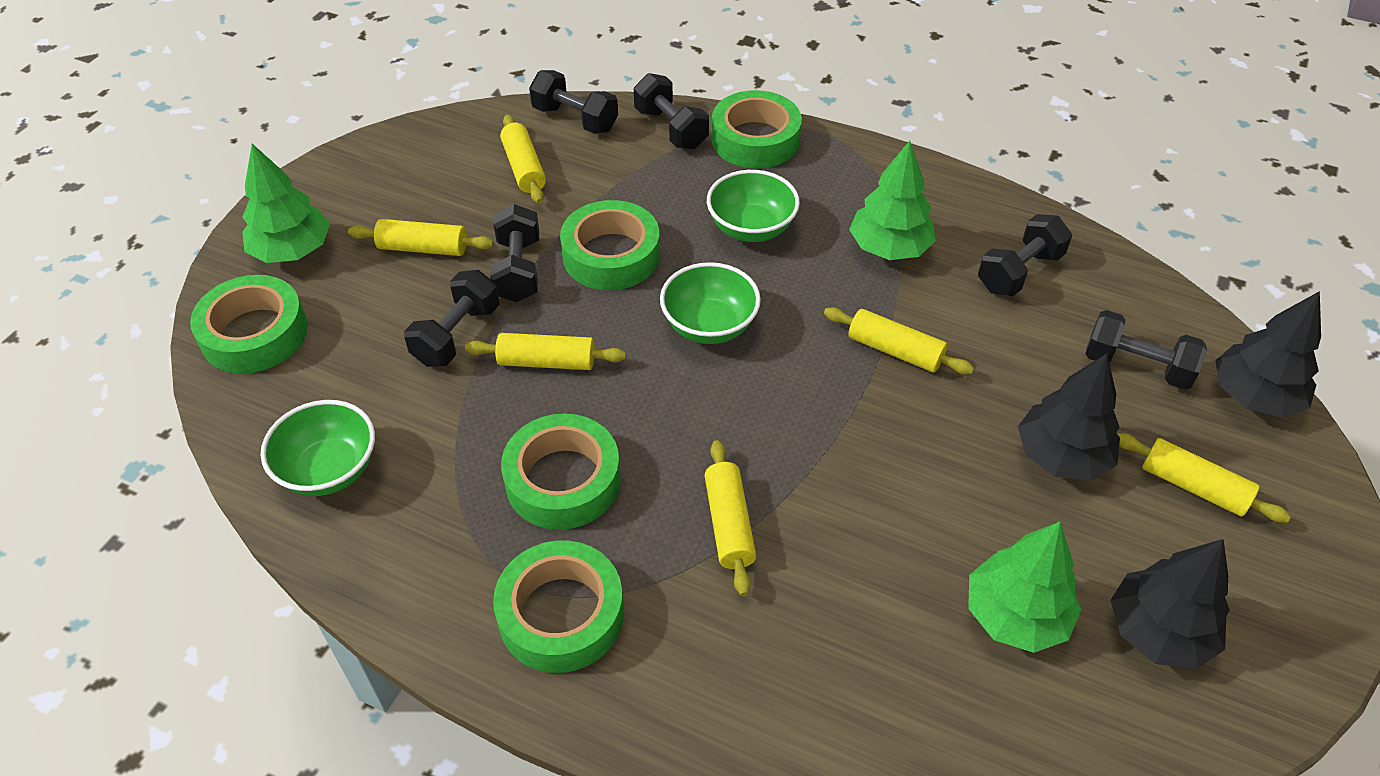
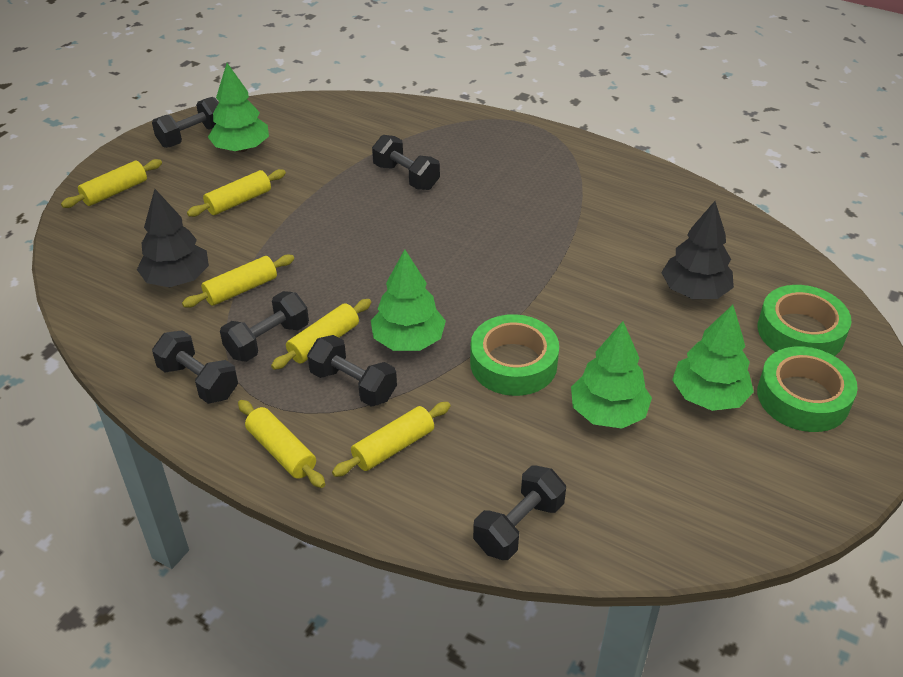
black tree: [1018,354,1120,481] [1110,539,1230,669] [1215,291,1321,418] = 3 -> [137,189,209,287] [661,201,734,299] = 2
green bowl: [261,400,375,496] [660,262,761,344] [707,170,800,242] = 3 -> none = 0
green tape: [190,275,308,374] [493,540,624,673] [501,414,621,530] [560,200,660,290] [711,90,802,169] = 5 -> [470,314,559,396] [757,346,858,432] [758,285,851,356] = 3
green tree: [242,144,330,263] [849,141,936,260] [968,522,1081,653] = 3 -> [208,63,269,152] [371,249,446,351] [571,321,652,428] [672,305,754,411] = 4

